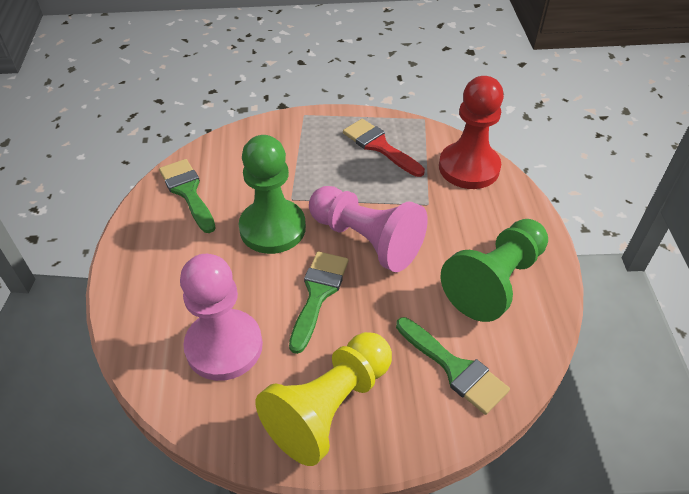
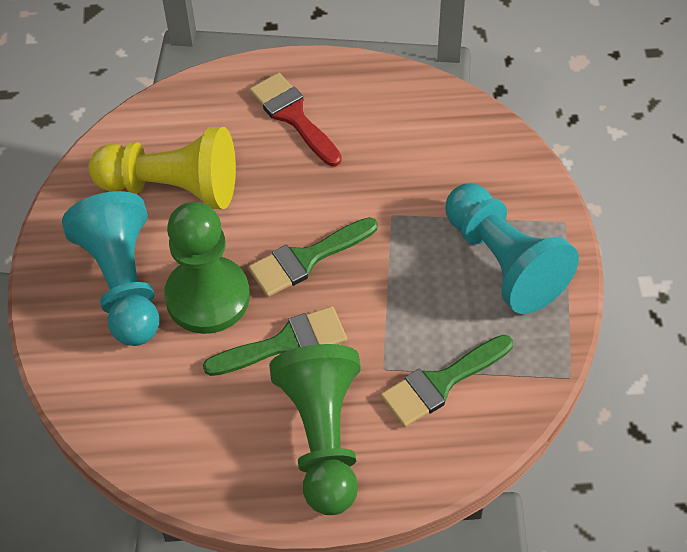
pink pawn: [180,254,263,381] [309,186,428,272] = 2 -> none = 0
red pawn: [439,76,504,189] = 1 -> none = 0
turquoise pawn: none = 0 -> [62,191,159,346] [446,183,579,314] = 2

